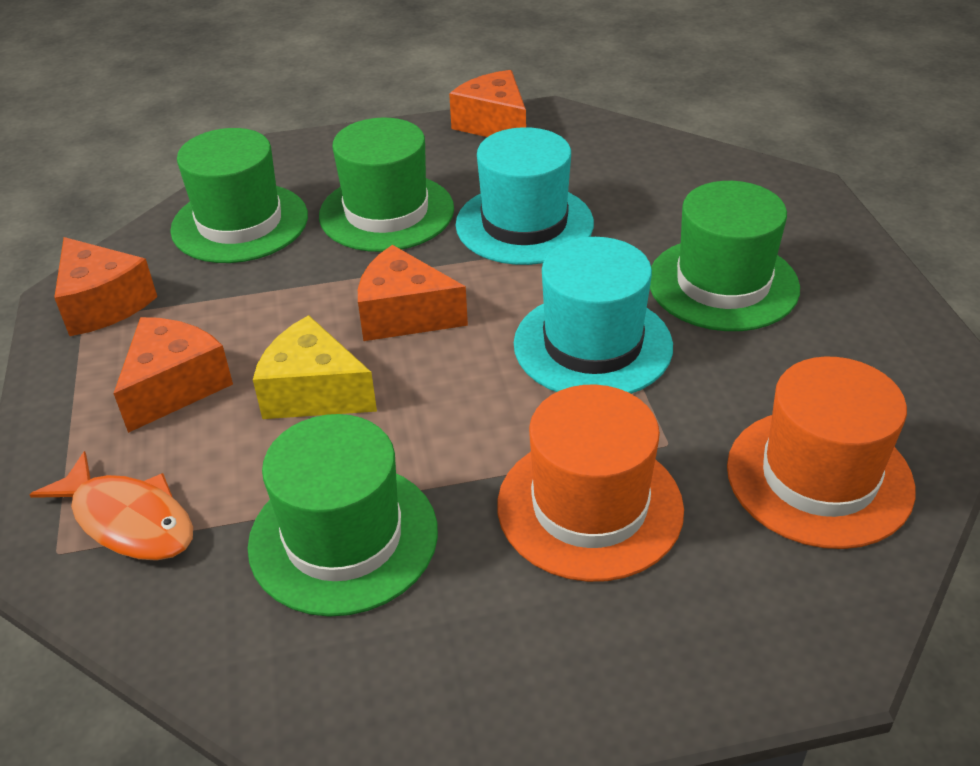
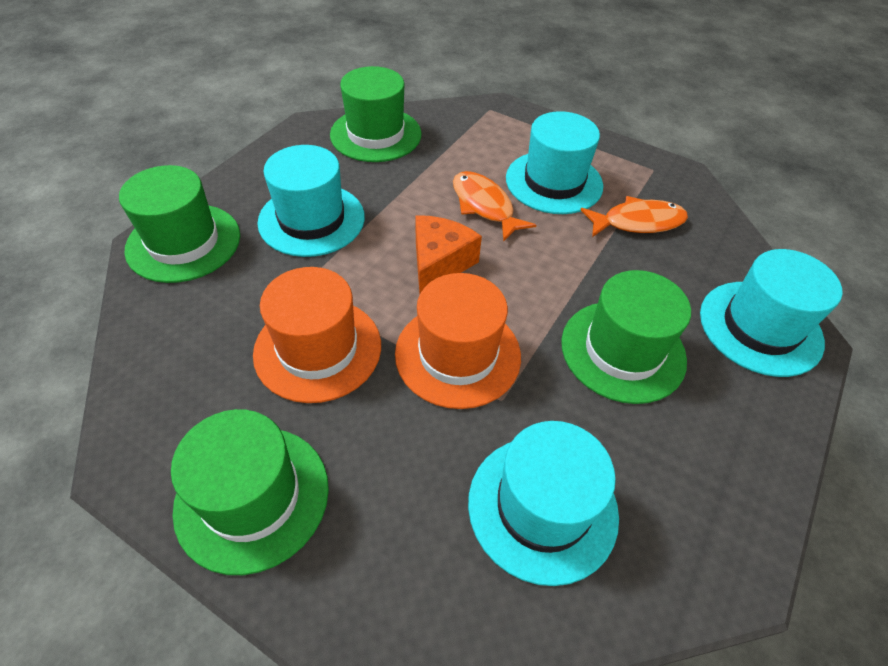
orange cheese: [54,237,157,336] [113,317,233,433] [358,245,468,341] [449,70,526,137] = 4 -> [415,215,482,294] = 1
orange fish: [29,451,193,561] = 1 -> [453,171,536,242] [580,196,688,237] = 2
turquoise hat: [456,127,594,265] [514,237,673,394] = 2 -> [257,145,365,257] [468,421,619,586] [506,111,603,214] [700,249,842,377] = 4
yellow cheese: [253,315,377,419] = 1 -> none = 0

